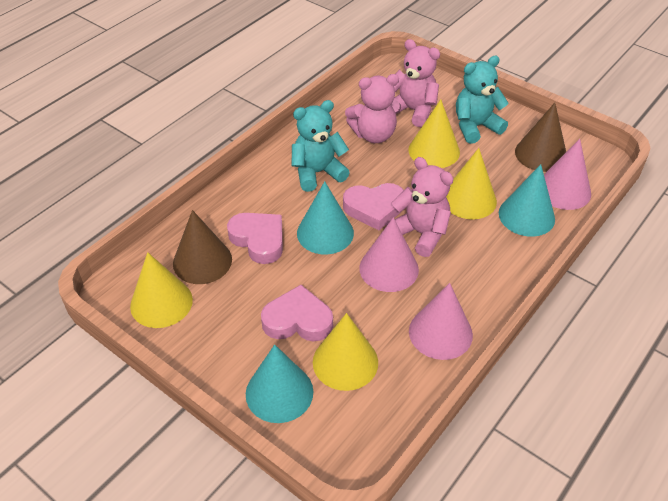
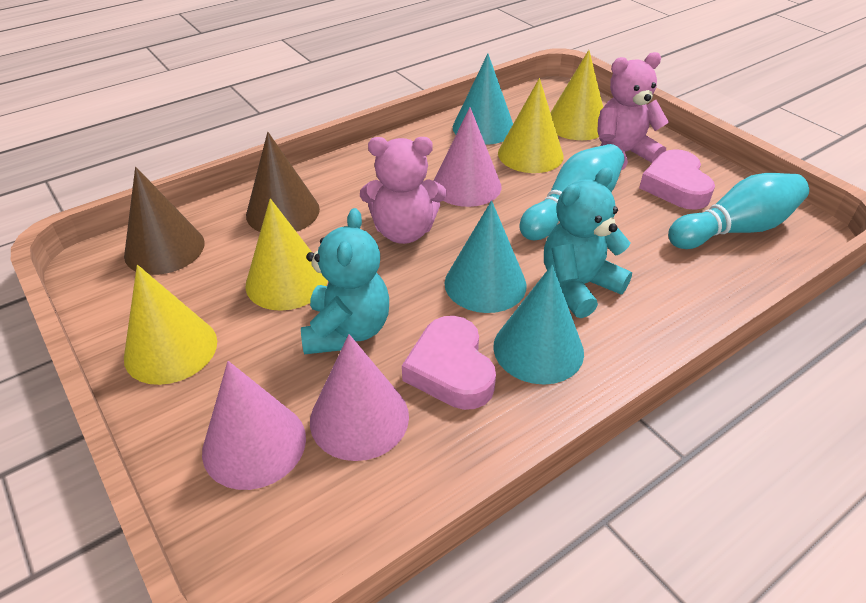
pink heart: [227,213,283,264] [261,285,333,341] [343,183,404,230] = 3 -> [402,316,496,410] [639,149,715,210] = 2
pink teddy bear: [345,74,401,143] [386,157,453,257] [394,39,440,127] = 3 -> [360,137,447,244] [597,52,669,170] = 2
turquoise bowling pin: none = 0 -> [519,144,625,240] [668,173,809,249] = 2

